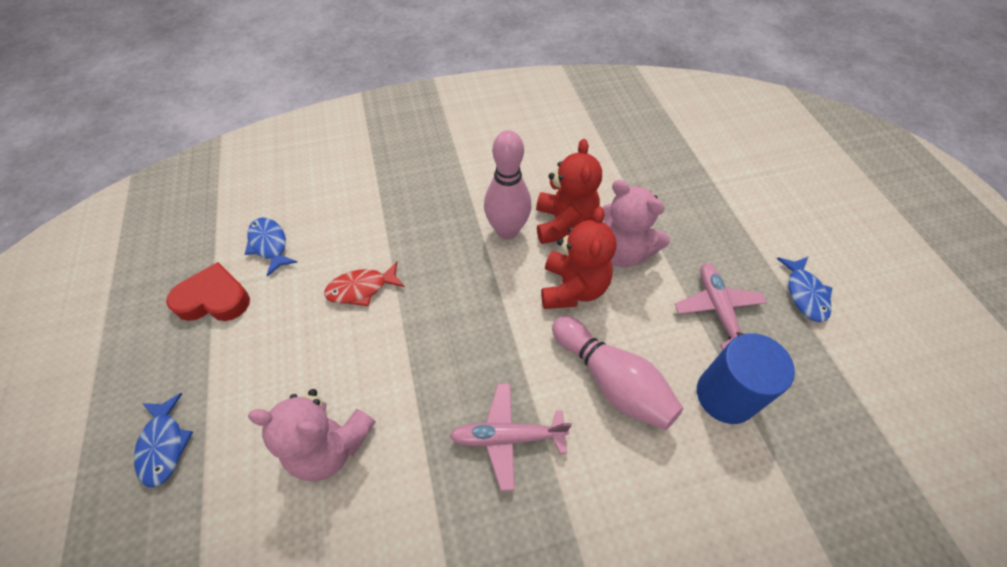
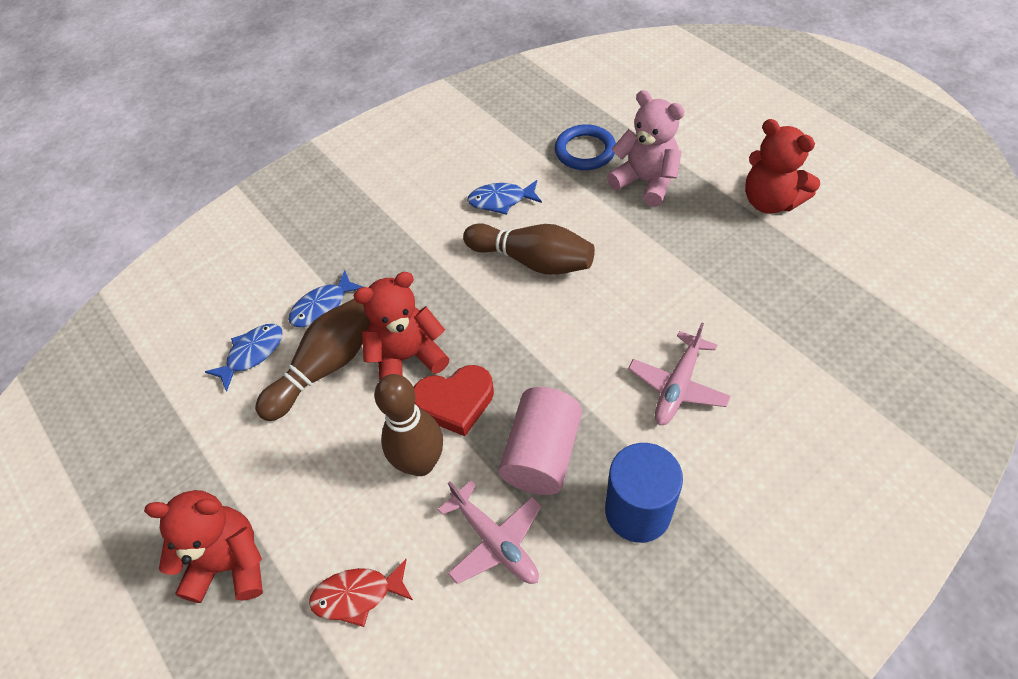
blue ring: none = 0 -> [555,124,616,170] = 1
brown bowling pin: none = 0 -> [255,299,370,421] [374,374,443,476] [463,223,595,275] = 3
pink bowling pin: [484,130,531,240] [552,316,683,430] = 2 -> none = 0
pink cylinder: none = 0 -> [498,387,582,495] = 1
pink teddy bear: [248,389,376,481] [603,180,670,267] = 2 -> [607,90,685,207] = 1
red teddy bear: [536,139,602,244] [541,206,616,309] = 2 -> [144,490,263,603] [353,272,449,380] [745,119,820,214] = 3

